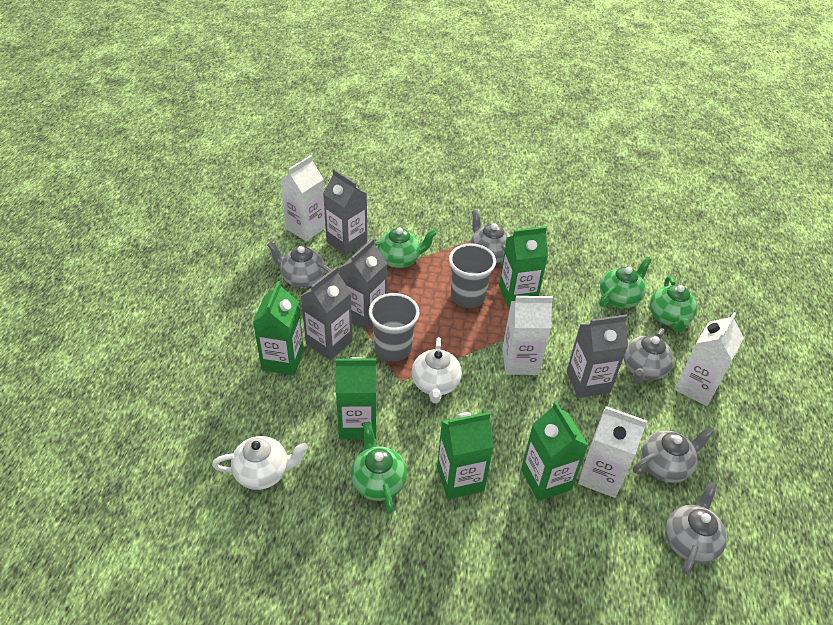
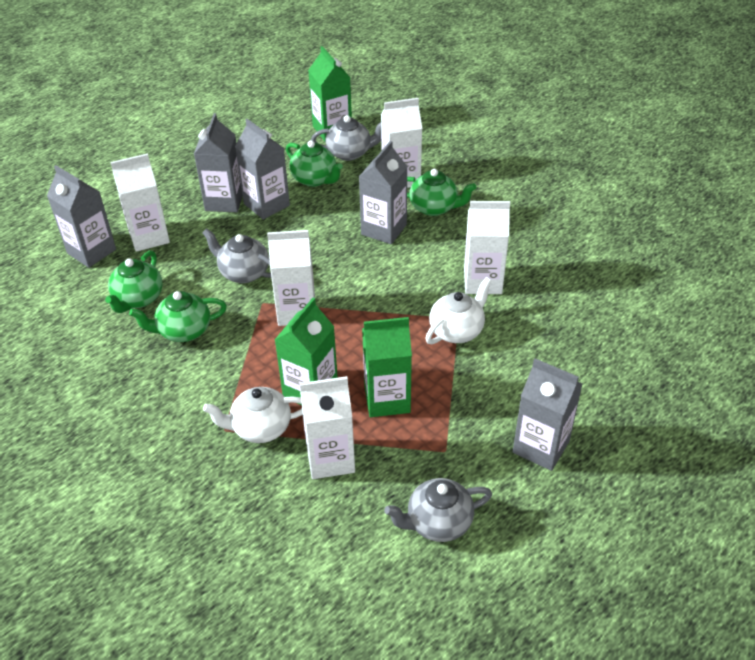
green carton: [253,281,304,375] [335,357,376,439] [437,412,494,499] [499,226,548,307] [521,401,588,501] = 5 -> [275,298,338,405] [308,46,352,141] [362,317,412,417] = 3
grey carton: [301,267,352,360] [323,169,367,256] [340,238,387,330] [567,315,628,398] = 4 -> [47,165,116,268] [194,113,243,212] [235,119,290,220] [359,141,408,244] [513,359,582,471] = 5
grey cup: [369,293,419,361] [449,243,496,308] = 2 -> none = 0
grey teapot: [267,241,331,288] [471,210,510,264] [624,328,674,383] [633,427,715,483] [665,482,727,575] = 5 -> [202,228,271,283] [311,115,381,161] [384,478,492,542] = 3
white carton: [280,155,326,241] [502,296,553,375] [578,406,647,498] [675,312,744,406] = 4 -> [110,153,170,252] [267,230,315,326] [300,376,355,479] [381,98,422,188] [464,201,510,294] = 5

